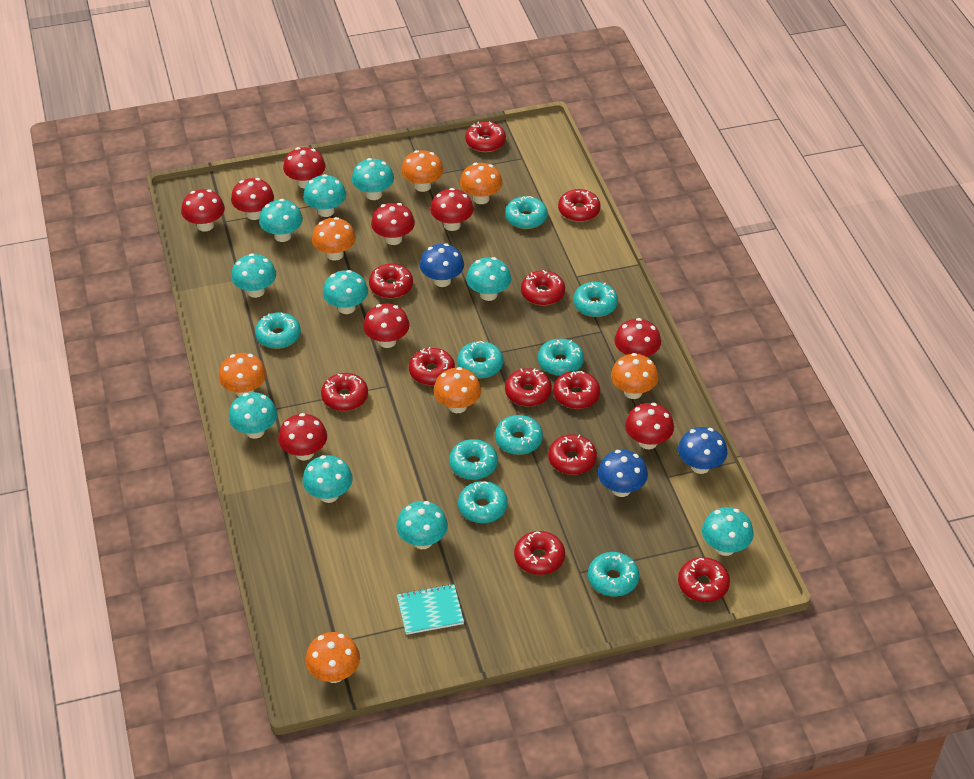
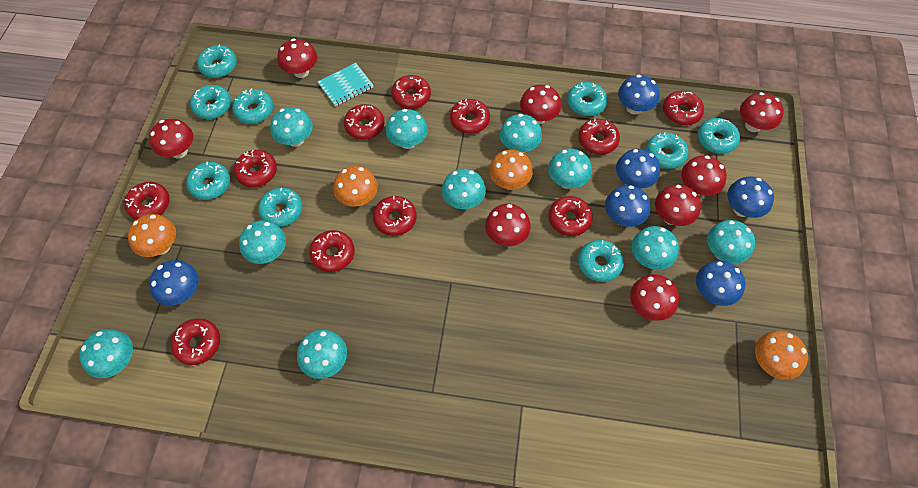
blue mushroom: [420,243,464,287] [598,450,648,497] [678,427,728,474] = 3 -> [149,260,199,306] [605,185,650,227] [616,149,660,189] [618,75,660,115] [696,260,745,306] [727,176,774,218] = 6
orange mushroom: [219,353,266,397] [305,632,360,683] [312,217,356,261] [401,150,444,192] [434,367,481,413] [460,163,502,204] [611,353,659,399] = 7 -> [128,214,176,257] [333,166,378,207] [489,150,533,190] [755,331,808,380] = 4
red mushroom: [181,189,225,231] [231,178,274,220] [278,413,327,460] [283,147,325,188] [363,304,410,348] [371,203,415,245] [430,188,473,231] [614,318,661,357] [625,403,674,449] = 9 -> [149,119,193,158] [277,39,317,78] [485,204,531,246] [520,85,561,124] [630,274,679,321] [655,184,701,226] [681,155,727,196] [740,92,784,132] = 8

